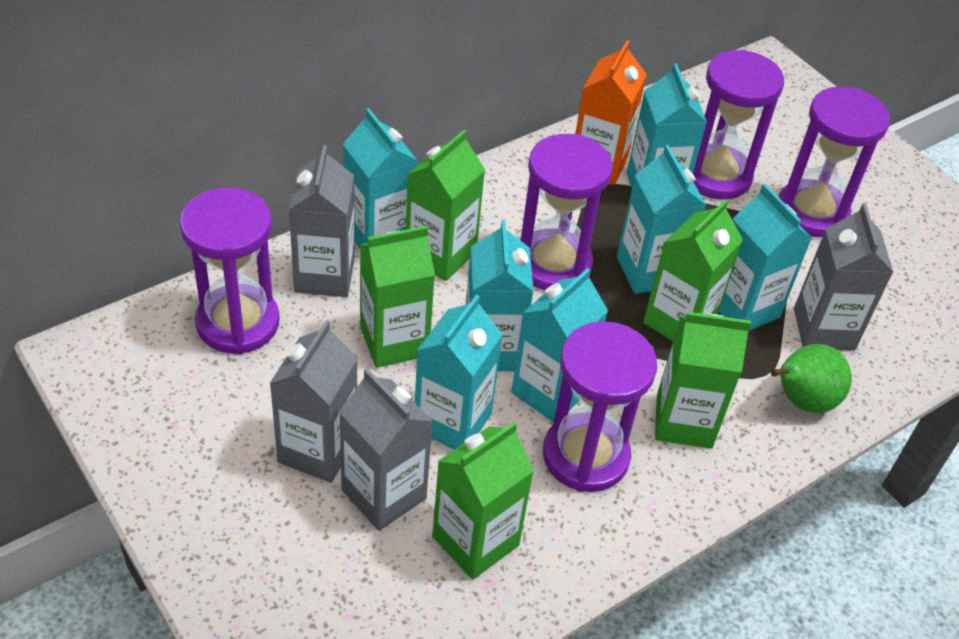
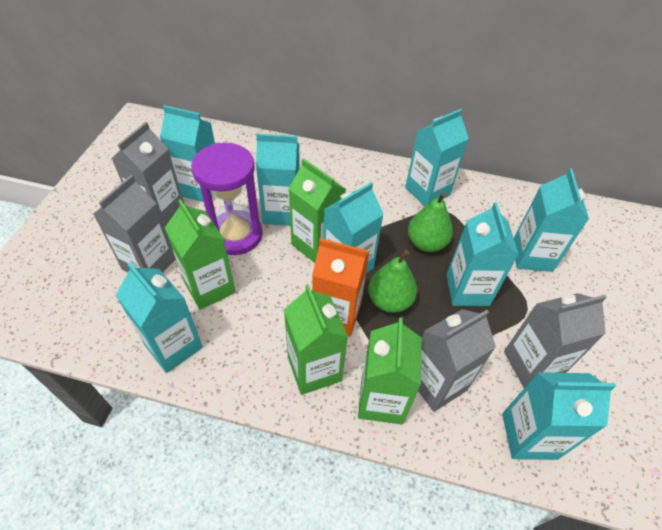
green carton: [360,226,435,368] [406,130,485,281] [432,422,534,580] [643,199,743,341] [655,312,751,449] = 5 -> [165,199,235,310] [284,284,348,395] [288,158,346,263] [358,317,422,424] = 4
green pear: [771,344,852,413] = 1 -> [368,250,417,313] [408,192,453,252] = 2
purple hourglass: [180,187,280,355] [521,134,613,290] [543,321,657,492] [693,49,784,199] [778,86,890,237] = 5 -> [191,143,263,255] = 1
turquoise carton: [343,108,418,249] [415,294,503,450] [465,220,534,371] [511,268,608,422] [617,145,707,294] [627,63,707,188] [719,184,812,331] = 7 -> [116,263,203,373] [160,105,215,202] [256,134,300,226] [323,182,384,274] [405,109,469,206] [446,202,519,306] [502,372,616,460] [514,169,589,272] = 8

